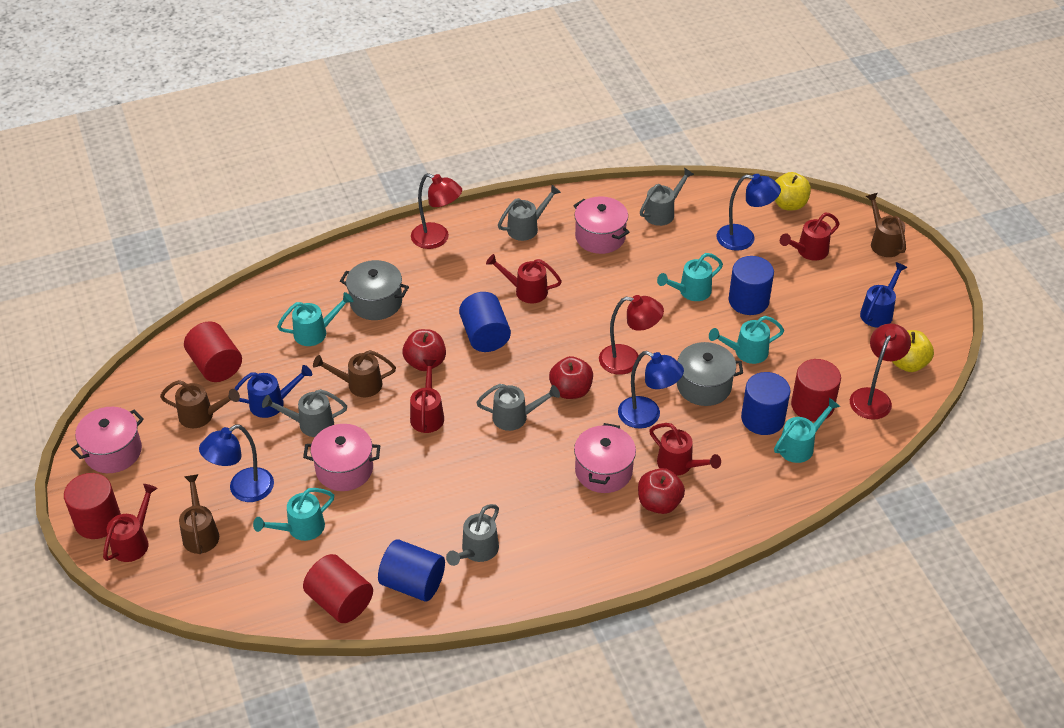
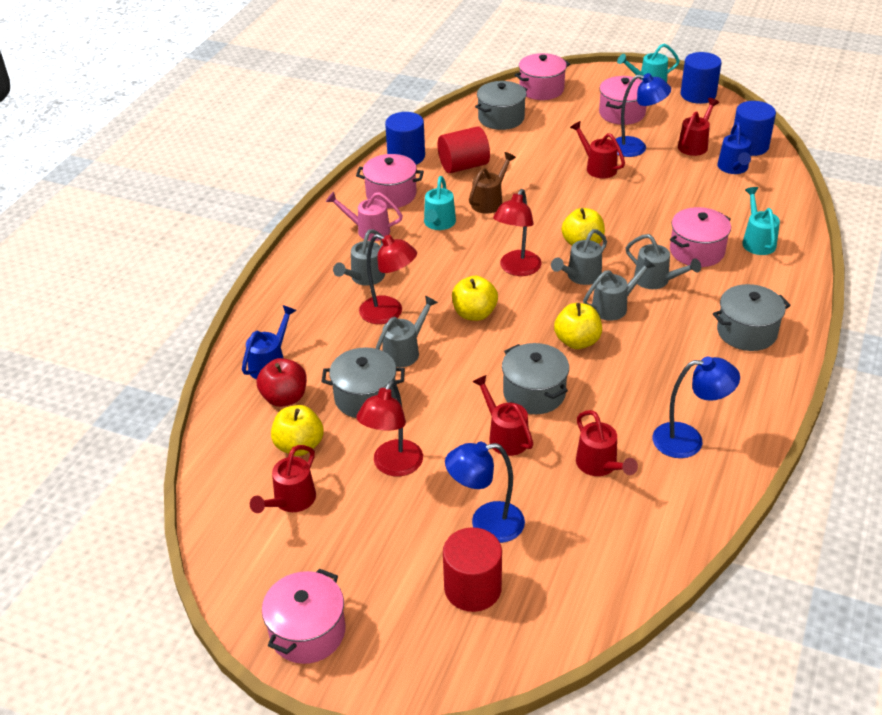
blue cylinder: [378,539,445,602] [459,292,511,352] [729,256,774,315] [741,372,791,435] = 4 -> [385,112,425,165] [681,52,721,104] [734,101,776,156] = 3
brown watering can: [160,380,240,428] [179,474,219,554] [313,350,396,397] [866,193,906,257] = 4 -> [469,152,516,214] = 1
grey pot: [340,260,409,320] [677,342,743,406] = 2 -> [322,347,405,418] [475,81,527,130] [502,343,569,414] [713,284,791,351] = 4
pink pot: [71,407,144,473] [303,424,380,491] [573,196,629,254] [574,423,636,493] = 4 -> [262,568,345,664] [356,154,424,209] [515,53,570,100] [599,76,647,125] [670,207,731,267] = 5
pink watering can: none = 0 -> [326,192,403,241] = 1
red apple: [402,329,446,371] [549,356,593,399] [638,468,685,514] = 3 -> [257,358,307,407] = 1
red cylinder: [64,473,121,539] [184,321,242,382] [303,554,373,623] [791,359,841,421] = 4 -> [438,126,490,173] [443,527,502,612] = 2
turquoise watering can: [253,488,334,541] [277,292,353,346] [657,253,723,301] [709,316,784,364] [774,398,840,463] = 5 -> [424,176,456,230] [617,44,680,83] [742,187,780,255] = 3
yellow apple: [774,172,811,210] [892,330,934,372] = 2 -> [271,405,324,456] [452,276,498,321] [554,303,602,349] [562,208,605,246] = 4

